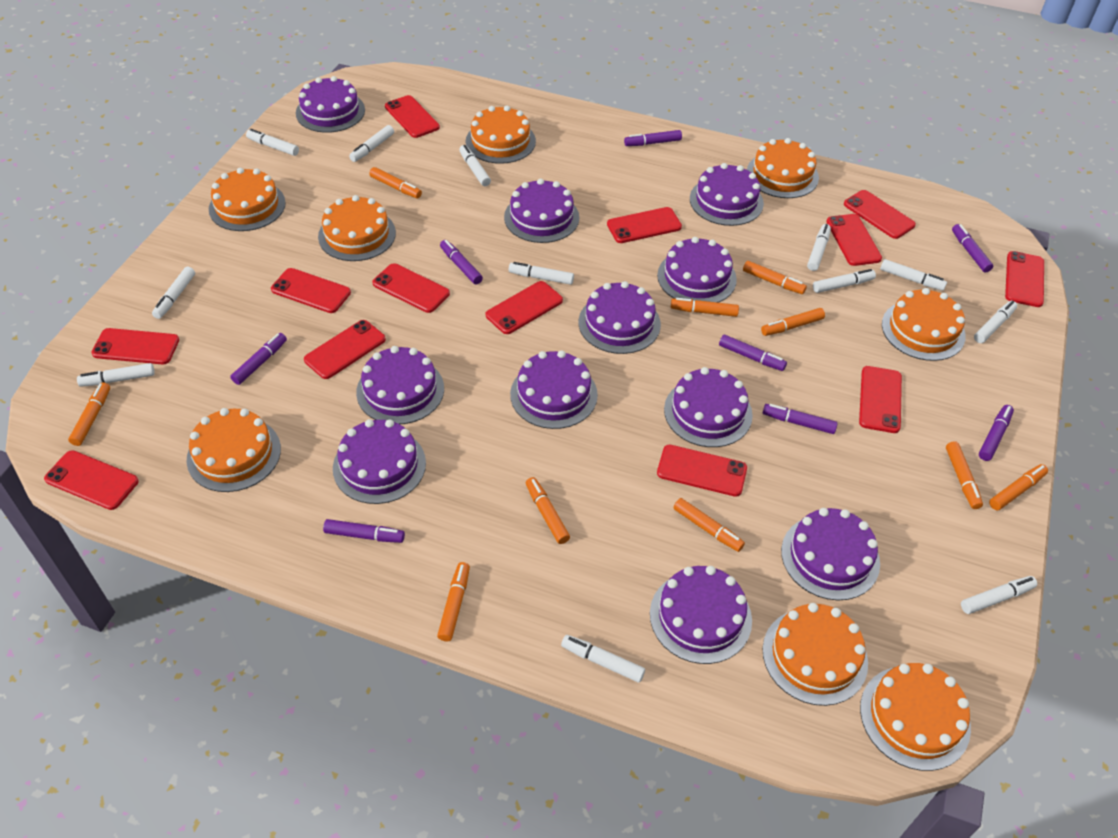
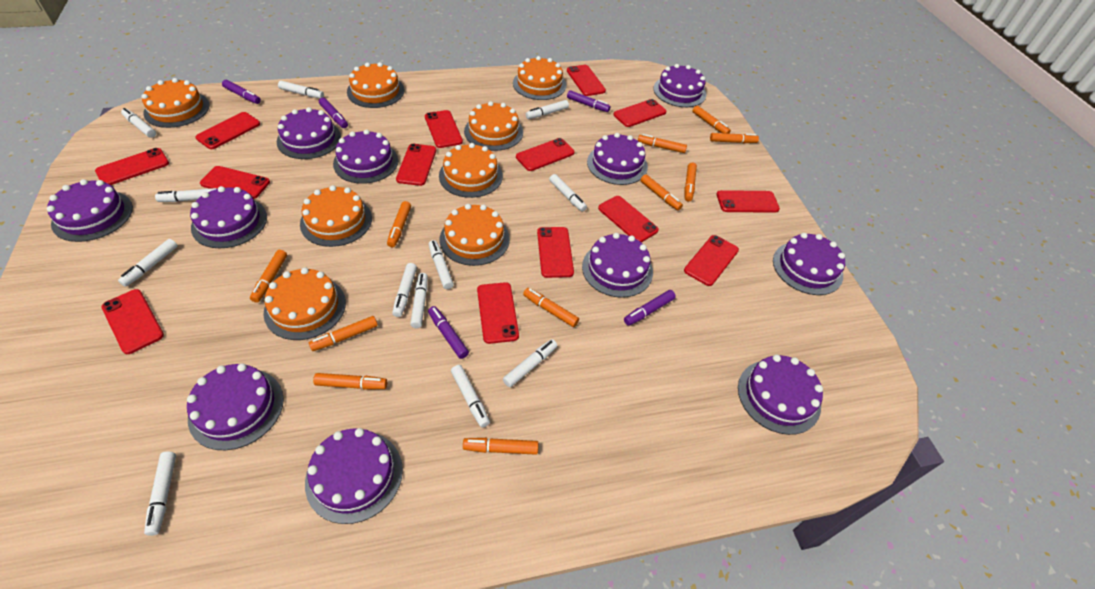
orange marker: [68,382,110,446] [369,167,422,198] [437,562,470,642] [526,477,570,544] [671,298,739,317] [673,498,745,552] [743,261,807,294] [761,308,825,336] [946,441,983,509] [989,464,1048,510] = 10 -> [250,250,287,303] [309,316,378,351] [313,373,387,390] [387,201,411,247] [463,438,538,455] [523,288,579,327] [638,134,687,153] [640,174,683,210] [685,163,697,201] [692,105,731,134] [710,133,759,143] = 11
purple marker: [230,333,287,385] [323,519,405,543] [440,240,483,285] [624,130,682,146] [719,335,787,371] [763,404,838,434] [952,224,993,272] [979,405,1014,461] = 8 -> [222,80,261,104] [319,97,348,128] [428,306,469,359] [567,90,611,112] [624,290,676,326] = 5
red phone: [44,450,139,510] [91,328,179,364] [271,268,351,313] [304,320,386,379] [372,263,450,313] [385,95,440,138] [486,281,563,334] [607,207,682,243] [657,445,747,497] [826,214,882,266] [844,190,916,239] [859,366,902,433] [1005,251,1044,307] = 13 -> [95,148,169,185] [101,289,164,354] [195,112,260,149] [200,166,270,199] [396,144,436,186] [425,110,463,148] [477,282,519,344] [516,138,575,171] [537,227,574,278] [567,65,606,96] [598,196,659,242] [614,99,667,127] [684,235,739,286] [717,190,780,213] = 14

